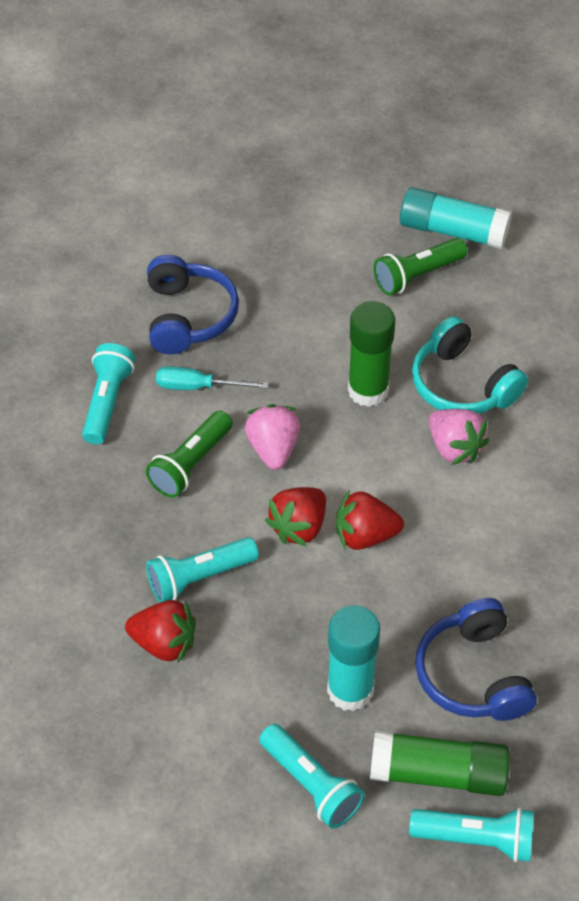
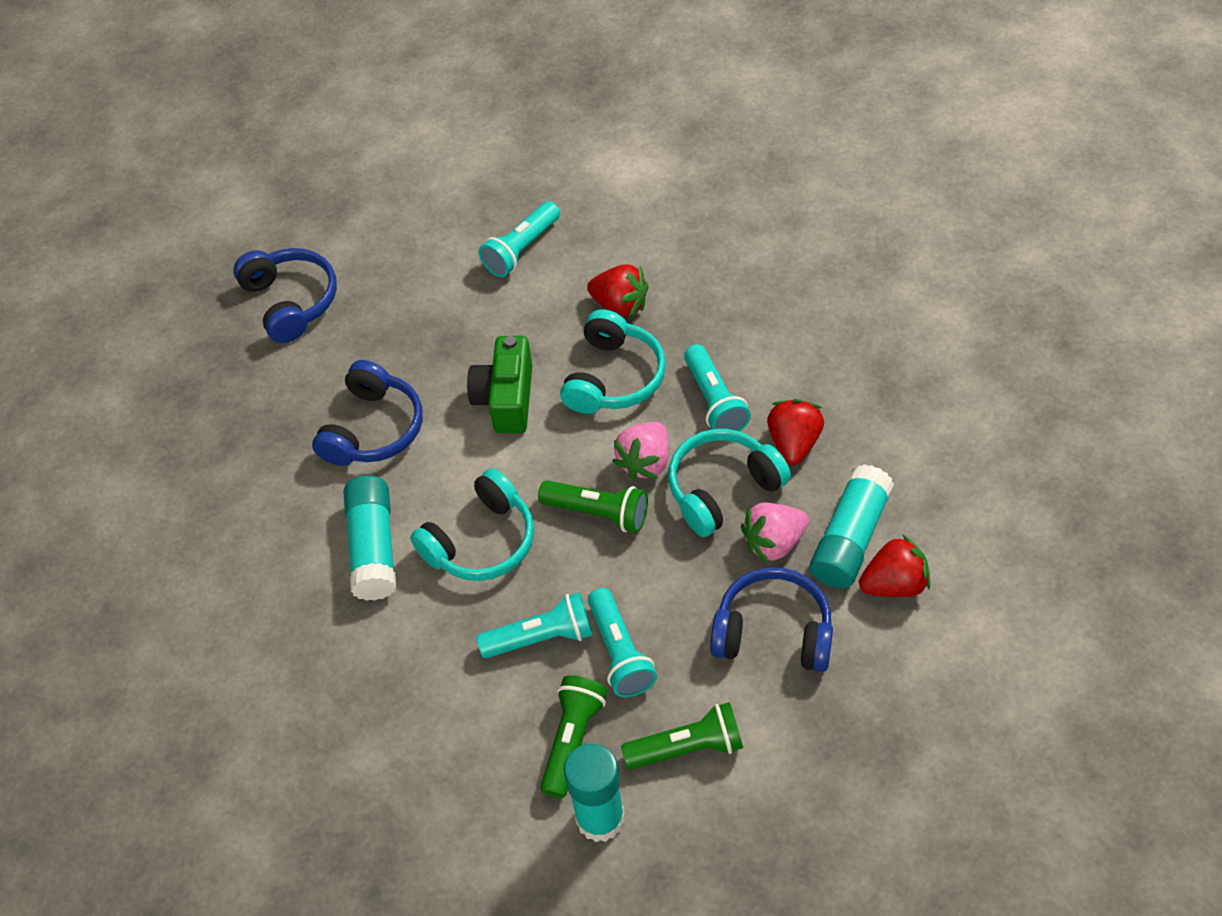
blue headphones: [147,255,239,354] [415,598,537,721] = 2 -> [233,248,337,343] [312,360,423,466] [710,567,833,672] = 3
green camera: none = 0 -> [467,336,532,433] = 1
green flashlight: [146,410,233,498] [373,238,467,295] = 2 -> [538,480,648,533] [540,675,607,798] [621,702,743,770] = 3
green glue stick: [348,301,395,407] [370,730,510,796] = 2 -> none = 0
turquoise glue stick: [327,605,380,711] [400,187,512,249] = 2 -> [343,475,396,601] [564,743,625,842] [810,464,894,589] = 3
turquoise headphones: [412,316,528,414] = 1 -> [410,468,534,581] [560,309,666,414] [668,429,791,537] = 3
turquoise screwdriver: [156,366,269,390] = 1 -> none = 0

